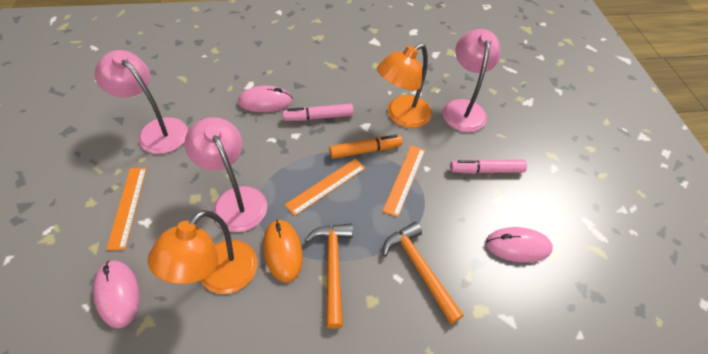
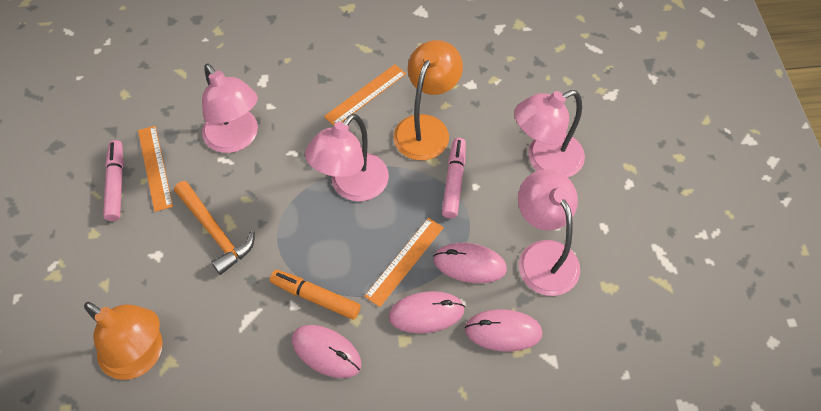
orange hammer: [305,223,353,329] [383,222,464,324] = 2 -> [174,181,255,275] = 1
orange mouse: [263,220,303,282] = 1 -> none = 0
pink lamp: [94,50,188,154] [184,117,267,232] [442,29,501,132] = 3 -> [202,63,258,153] [305,114,389,201] [514,90,585,177] [518,169,580,296] = 4
pink mouse: [93,260,139,328] [238,86,292,112] [485,227,553,263] = 3 -> [292,325,362,378] [389,291,465,333] [433,243,507,283] [465,309,543,351] = 4

